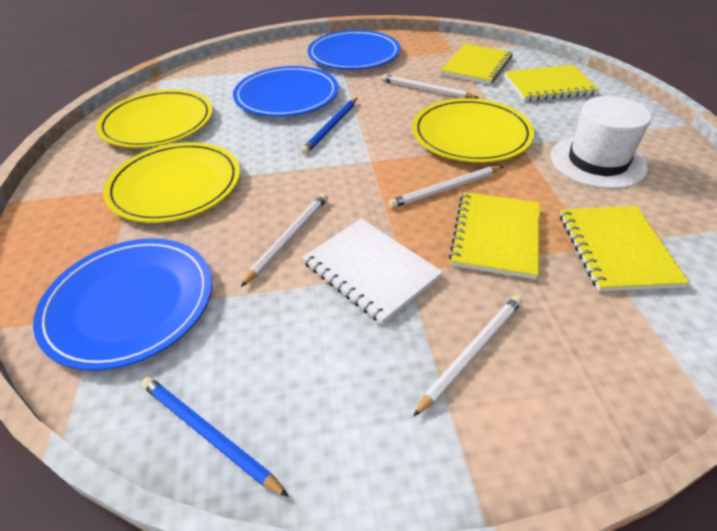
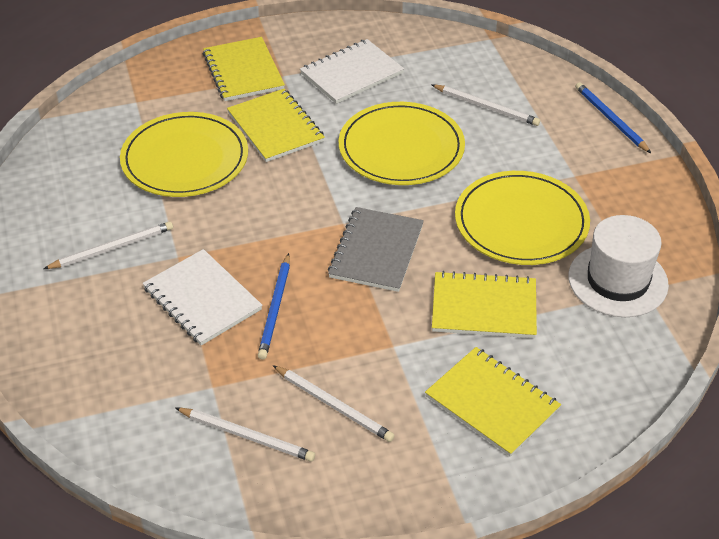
blue plate: [33,238,212,371] [233,66,339,117] [308,30,400,70] = 3 -> none = 0
grey notebook: none = 0 -> [328,207,424,292] = 1
white notebook: [302,219,443,324] = 1 -> [142,249,262,346] [300,39,404,104] = 2

